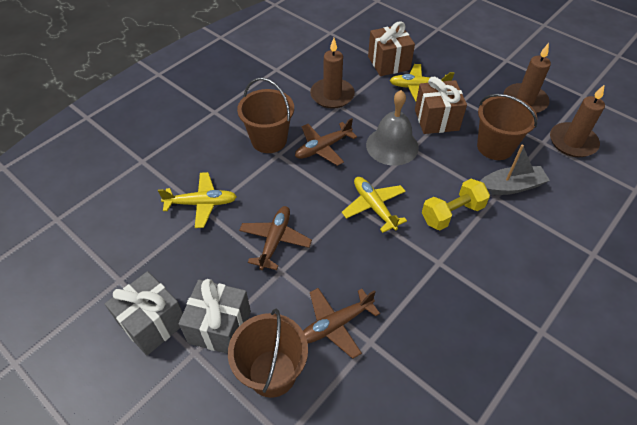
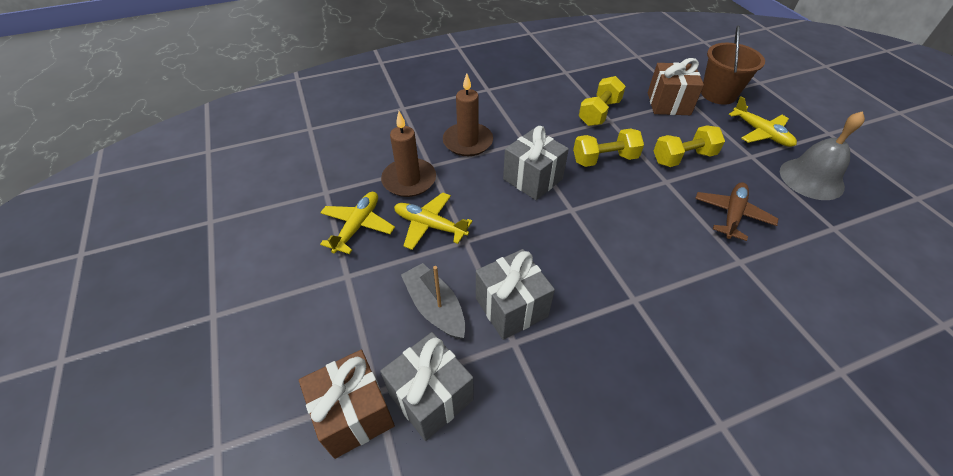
brown bucket: [228,309,308,398] [237,78,294,153] [477,94,537,160] = 3 -> [701,25,765,105] = 1
brown candle: [310,38,355,109] [503,43,551,113] [550,84,605,157] = 3 -> [381,111,436,197] [443,73,493,156] = 2
brown plane: [239,206,312,270] [295,118,357,166] [303,288,380,359] = 3 -> [695,182,778,241] = 1
grey gift: [105,271,183,356] [179,279,251,354] = 2 -> [380,332,474,441] [476,249,555,340] [503,126,569,200] = 3
yellow dumbbell: [422,179,490,230] = 1 -> [573,128,644,167] [579,76,626,126] [654,126,725,167] = 3

